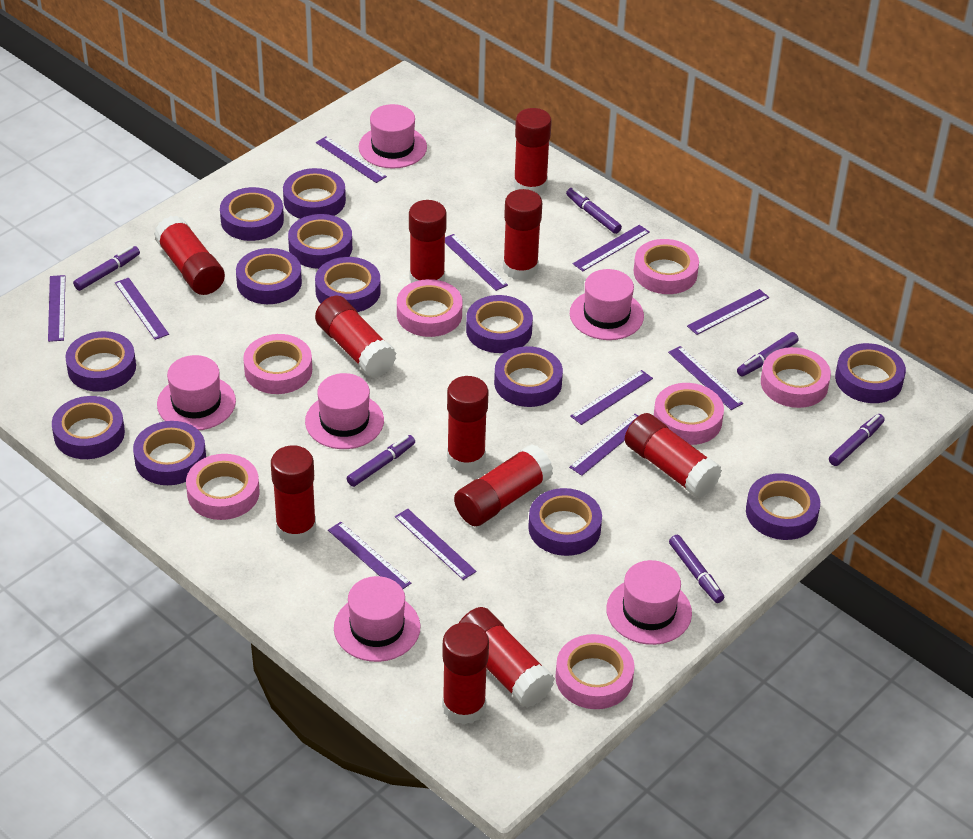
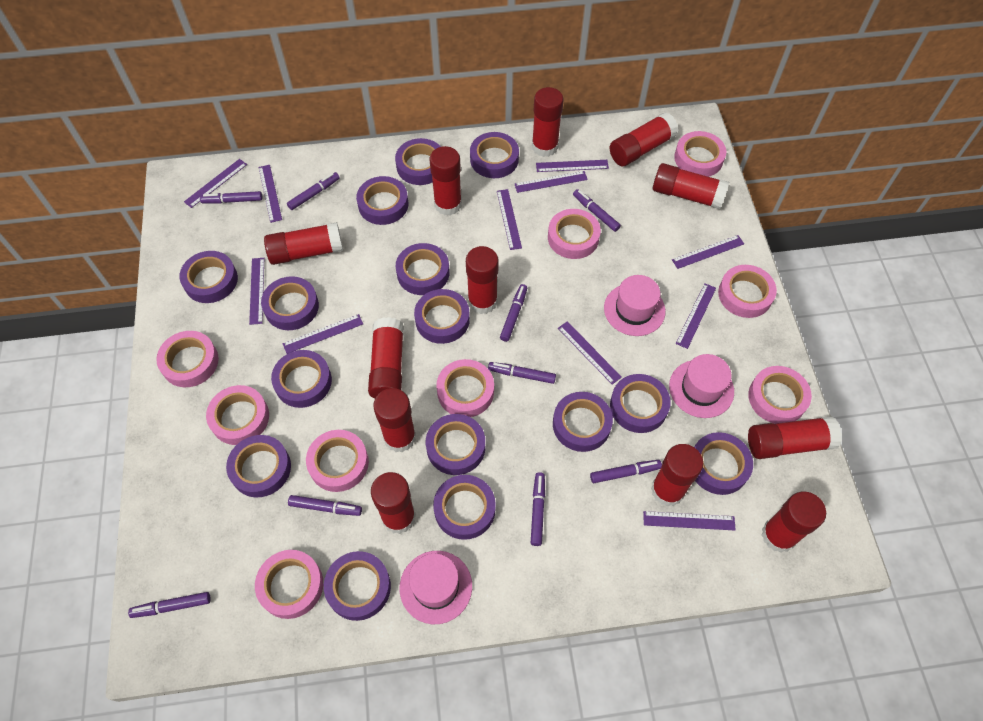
pink hat: [157,355,236,430] [305,373,384,449] [334,576,420,662] [359,104,427,169] [570,269,644,340] [606,560,692,645] = 6 -> [400,551,472,624] [604,275,666,336] [669,354,734,418] = 3
pink tape: [186,454,260,520] [243,334,312,394] [397,279,463,337] [555,634,634,709] [634,239,699,294] [654,383,724,445] [761,347,831,408] = 7 -> [156,331,219,387] [206,385,269,445] [255,550,323,619] [306,430,369,492] [436,359,494,417] [548,209,601,259] [674,131,726,177] [718,265,777,318] [748,366,812,424] = 9
purple marker: [73,246,140,291] [347,435,415,487] [566,188,622,234] [669,535,724,603] [737,332,799,376] [829,414,885,466] = 6 -> [128,592,211,618] [200,191,262,204] [287,172,340,210] [288,495,362,516] [488,362,556,384] [500,284,527,342] [531,472,545,546] [573,189,621,232] [590,460,662,483] = 9
purple tape: [52,396,125,459] [65,331,136,392] [133,421,206,485] [220,187,284,241] [236,248,302,304] [283,168,346,219] [288,214,352,269] [315,257,381,312] [466,295,533,353] [494,346,563,407] [528,488,602,556] [746,473,820,540] [835,343,906,403] = 13 -> [179,251,238,303] [226,435,291,497] [261,276,319,330] [271,350,332,408] [324,551,391,621] [356,176,408,225] [395,138,441,185] [396,243,450,295] [414,289,470,344] [426,414,485,475] [433,475,496,540] [470,132,519,178] [553,392,613,452] [610,374,671,433] [694,432,753,495] = 15
red glue stick: [154,216,225,295] [271,445,316,544] [315,295,397,377] [409,200,447,283] [442,622,489,725] [447,376,488,472] [454,444,553,526] [459,607,555,708] [503,189,542,280] [513,108,552,195] [625,413,722,498] = 11 -> [264,222,343,265] [368,317,404,399] [371,472,416,534] [373,388,416,452] [430,146,462,215] [466,246,498,314] [532,87,564,157] [610,112,678,166] [651,444,703,507] [653,163,729,209] [748,416,842,459] [762,491,826,553] = 12

